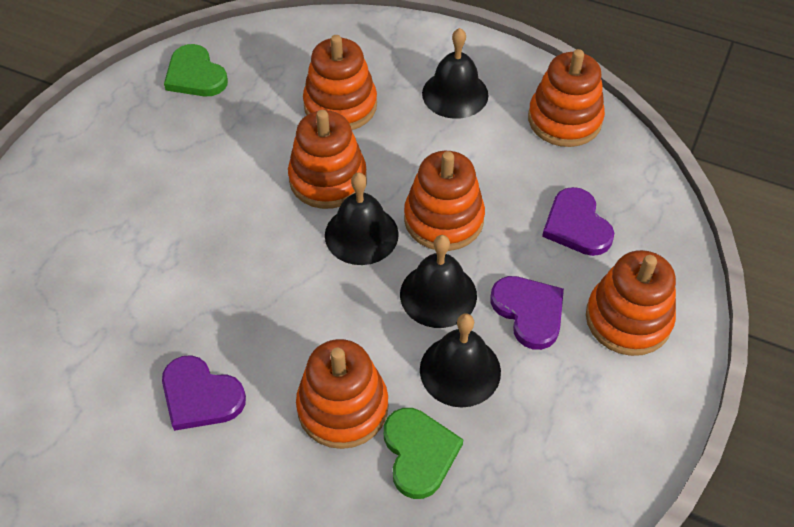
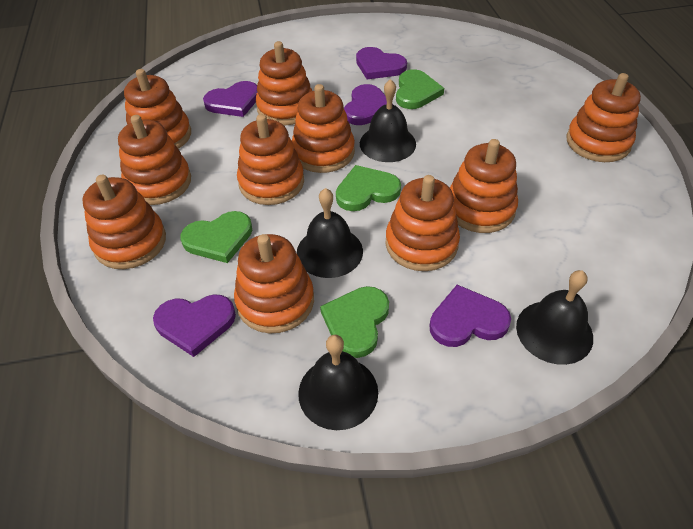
green heart: [164,44,228,97] [384,408,463,499] = 2 -> [180,211,252,263] [320,286,389,358] [336,165,401,211] [396,69,444,109] = 4
orange stacking toy: [288,110,367,209] [296,339,389,449] [303,35,377,130] [404,151,485,251] [528,49,605,147] [586,250,676,356] = 6 -> [82,175,166,269] [118,115,191,205] [124,69,191,149] [234,234,314,333] [237,114,304,205] [256,41,312,126] [292,84,355,173] [385,175,460,271] [450,139,518,233] [567,73,641,162] = 10
purple heart: [162,355,246,431] [490,276,564,350] [542,187,614,256] = 3 -> [153,294,236,357] [203,81,257,117] [344,84,393,125] [356,47,407,79] [429,285,511,347] = 5

